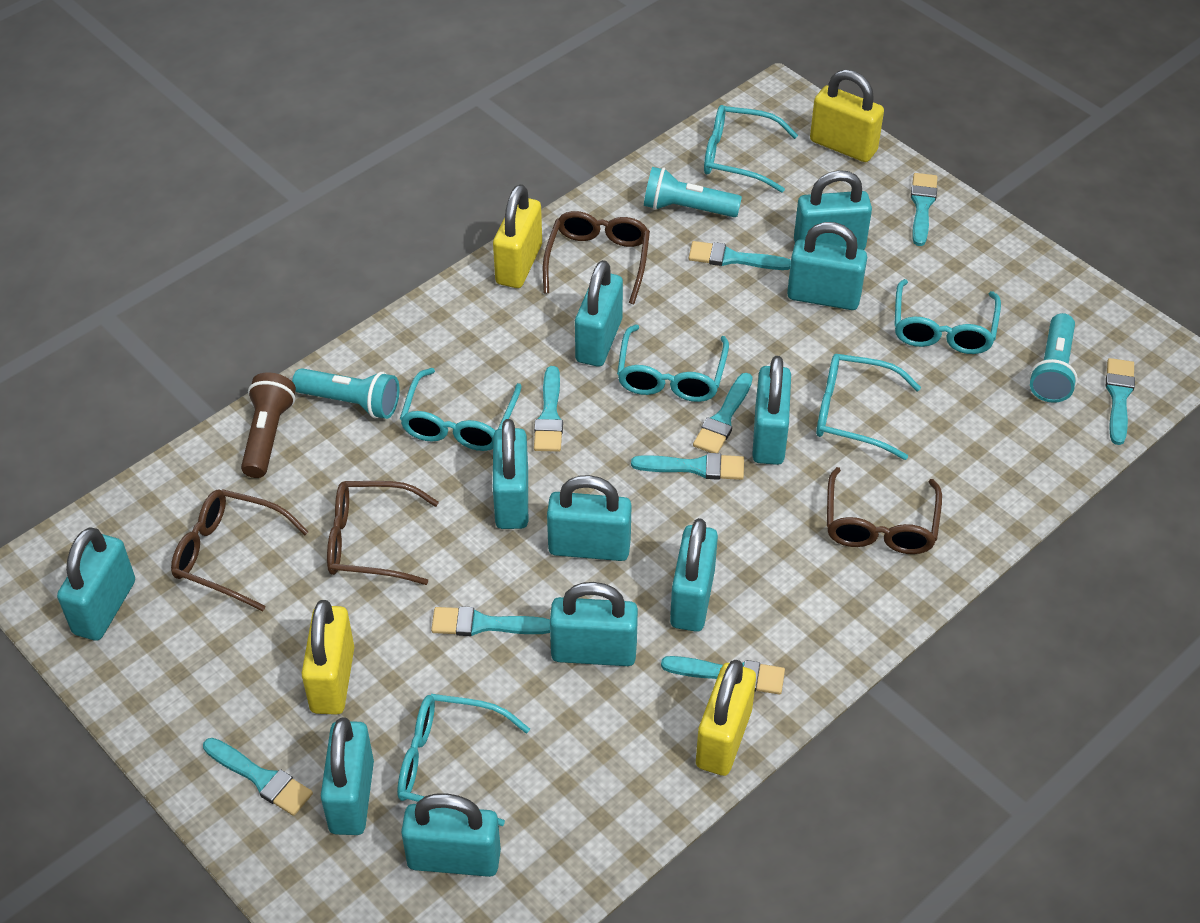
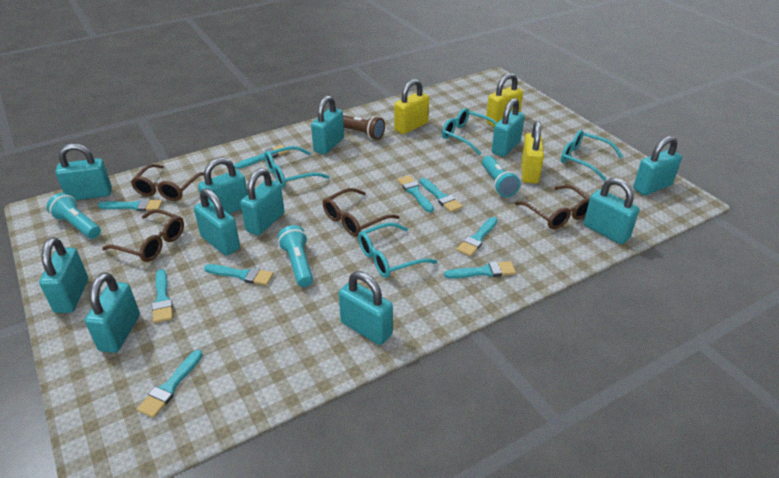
turquoise glasses: [397,694,530,826] [400,368,522,451] [617,324,729,402] [704,105,798,193] [816,354,921,460] [895,279,1001,354] = 6 -> [264,146,330,188] [358,222,437,278] [442,108,497,155] [561,130,623,181] = 4
yellow padlock: [301,600,354,715] [493,184,542,288] [696,660,756,776] [810,70,884,162] = 4 -> [394,79,429,134] [486,73,523,127] [521,121,544,184] = 3

